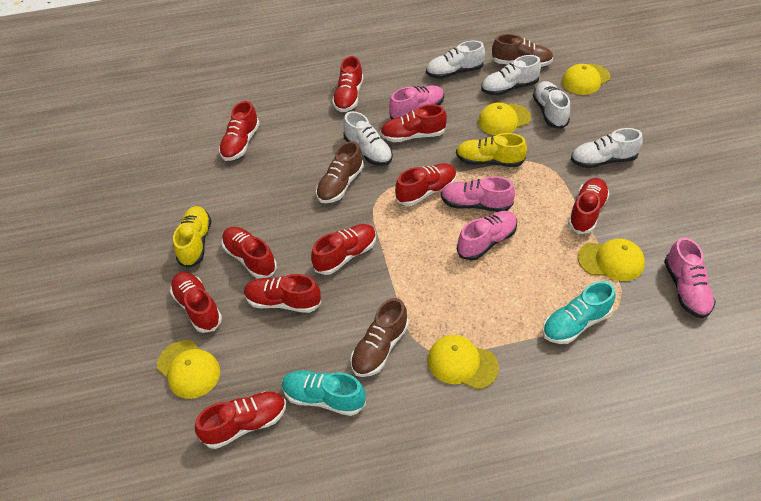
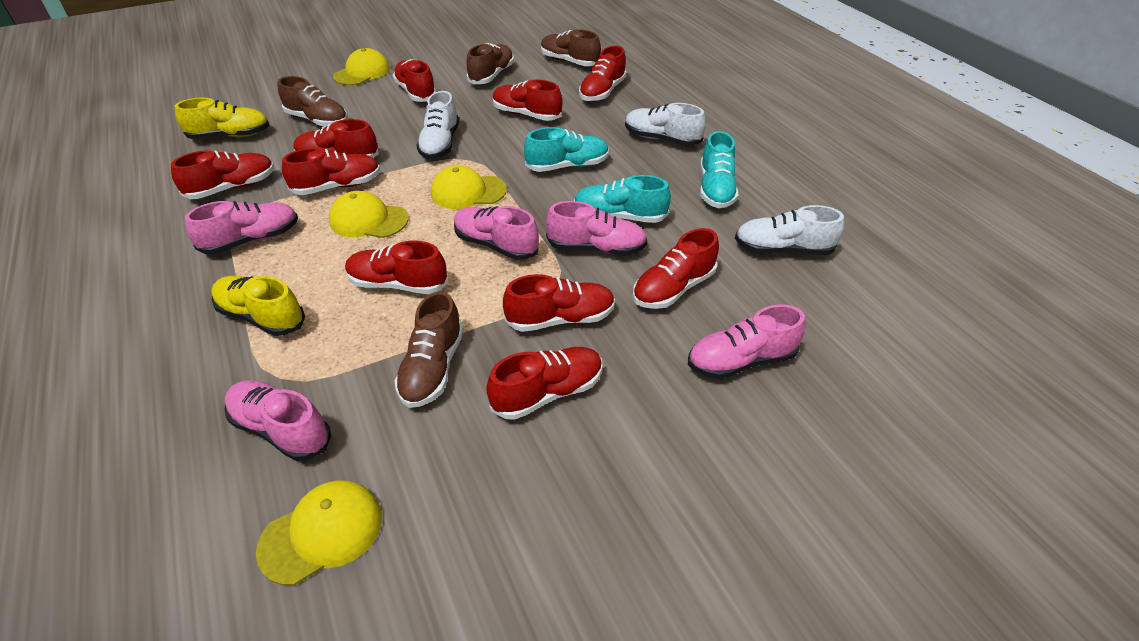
brown shoe: [316,141,364,203] [350,298,409,377] [491,34,553,67] = 3 -> [278,76,348,126] [395,291,464,408] [467,43,514,84] [541,29,601,66] = 4
pink shoe: [389,85,444,119] [441,176,515,212] [457,211,517,261] [664,237,716,319] = 4 -> [185,201,298,254] [224,380,331,461] [454,206,539,260] [546,201,647,255] [688,305,806,379] = 5
turquoise shoe: [282,370,366,416] [542,281,616,344] = 2 -> [524,127,609,172] [574,175,671,223] [700,131,738,208] = 3
white shoe: [343,111,393,166] [426,41,485,79] [481,55,541,96] [533,81,570,129] [571,128,643,168] = 5 -> [417,91,459,159] [625,103,706,146] [735,205,844,255] = 3
yellow cap: [157,340,220,399] [428,335,499,389] [478,102,531,135] [562,64,610,95] [578,239,645,281] = 5 -> [256,480,382,586] [329,191,409,238] [333,48,390,85] [431,165,507,209] = 4

